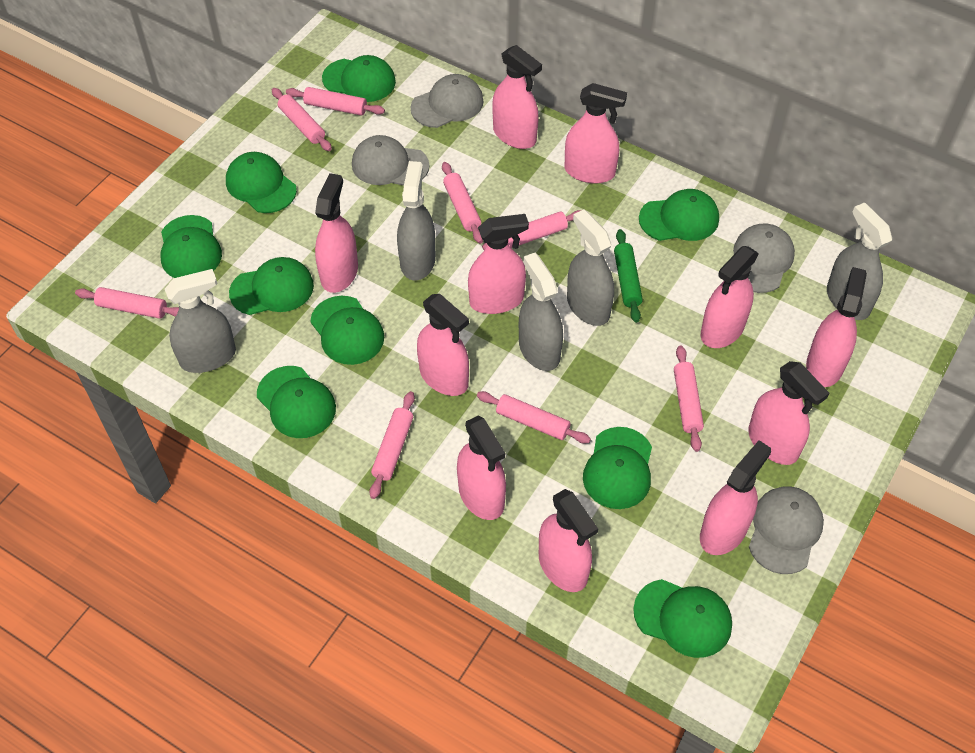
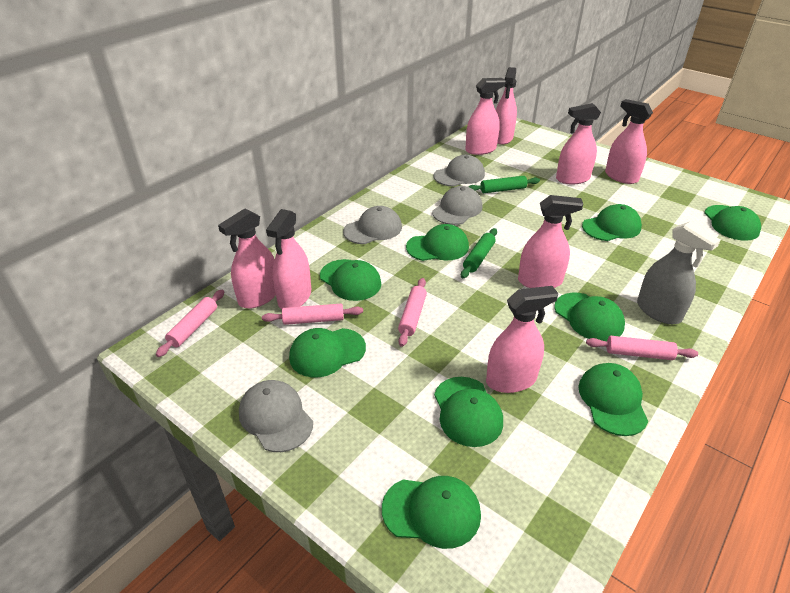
green rolling pin: [614,229,643,323] = 1 -> [461,228,497,278] [469,176,540,193] = 2
grey spray bottle: [165,269,236,373] [397,161,436,281] [519,253,563,371] [567,210,614,326] [827,203,892,320] = 5 -> [637,221,721,324] = 1
pink rolling pin: [75,287,179,319] [272,88,332,151] [286,87,385,116] [369,391,415,499] [442,162,483,243] [477,391,591,444] [482,210,581,250] [674,345,704,452] = 8 -> [156,290,224,357] [262,304,363,325] [398,278,427,347] [586,336,698,360] = 4
pink spray bottle: [315,173,358,293] [417,294,469,396] [457,416,506,520] [468,214,529,314] [492,45,542,149] [539,489,598,592] [564,83,627,183] [700,440,771,555] [701,246,759,348] [748,361,829,465] [806,267,867,387] = 11 -> [218,208,276,309] [266,209,311,309] [465,78,506,155] [486,286,558,393] [496,67,517,145] [518,195,583,288] [556,103,601,184] [605,99,653,184] = 8

